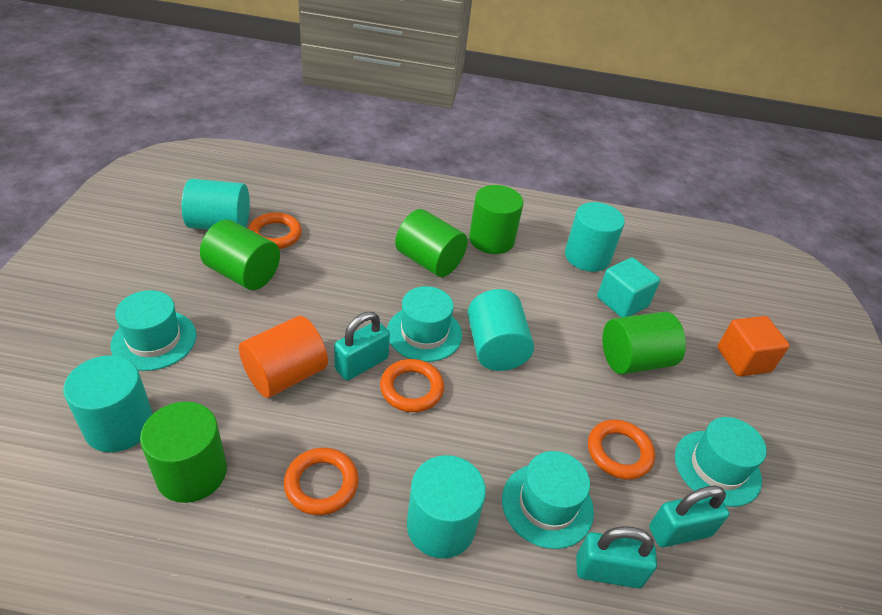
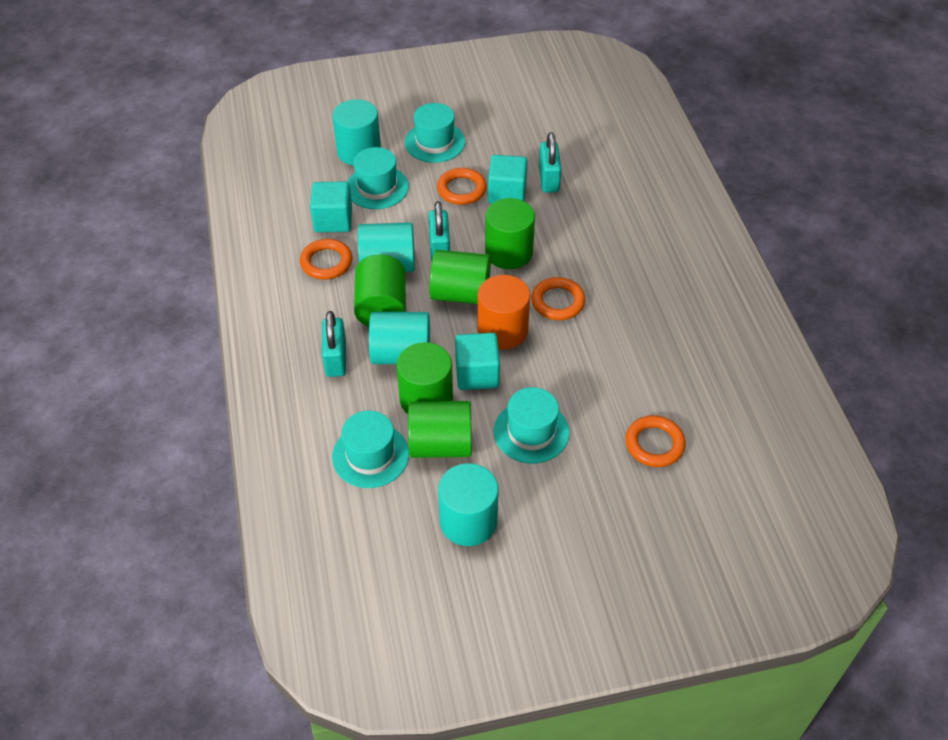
orange cube: [717,316,790,376] = 1 -> none = 0
turquoise cube: [597,257,660,317] = 1 -> [310,182,352,232] [455,333,500,390] [488,155,528,204] = 3
turquoise cylinder: [63,355,153,452] [182,179,250,230] [407,455,486,558] [468,289,534,371] [565,202,625,272] = 5 -> [332,99,381,166] [358,222,415,272] [369,312,430,364] [438,463,499,546] = 4

